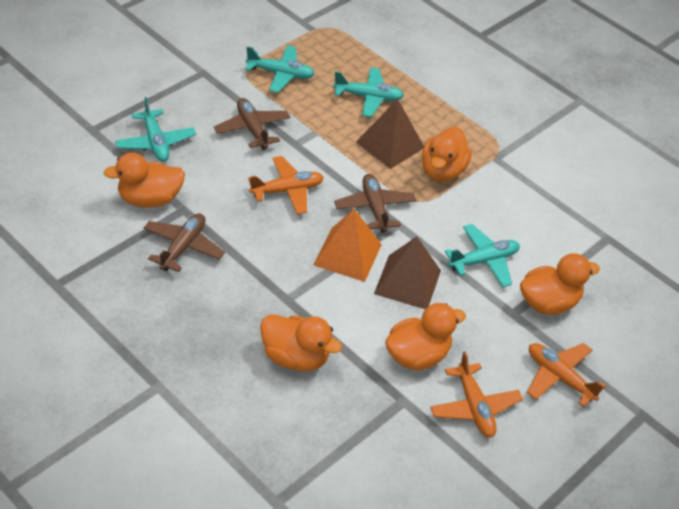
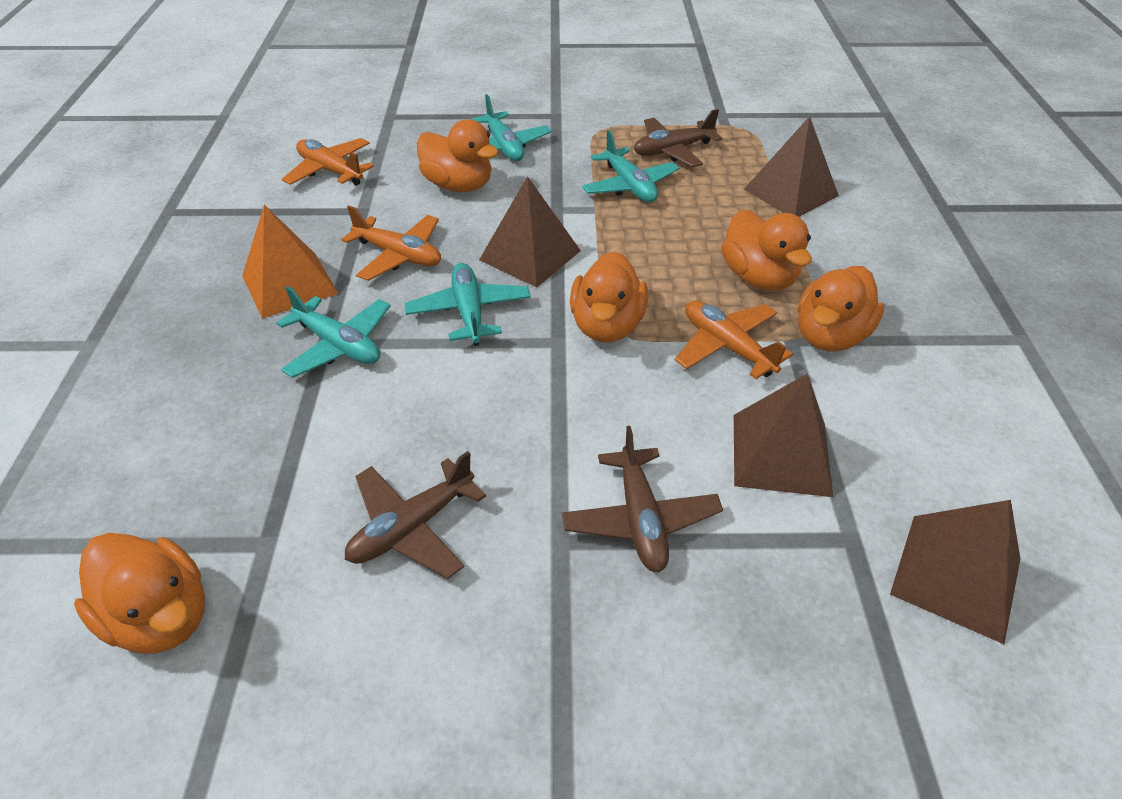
brown pyramid: [356,99,424,169] [374,237,441,309] = 2 -> [479,176,581,288] [734,374,833,497] [744,116,839,217] [890,500,1020,644] = 4

